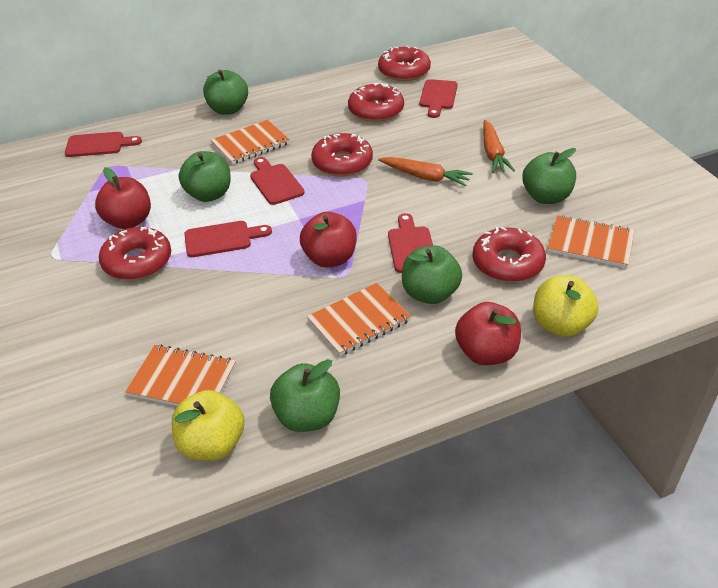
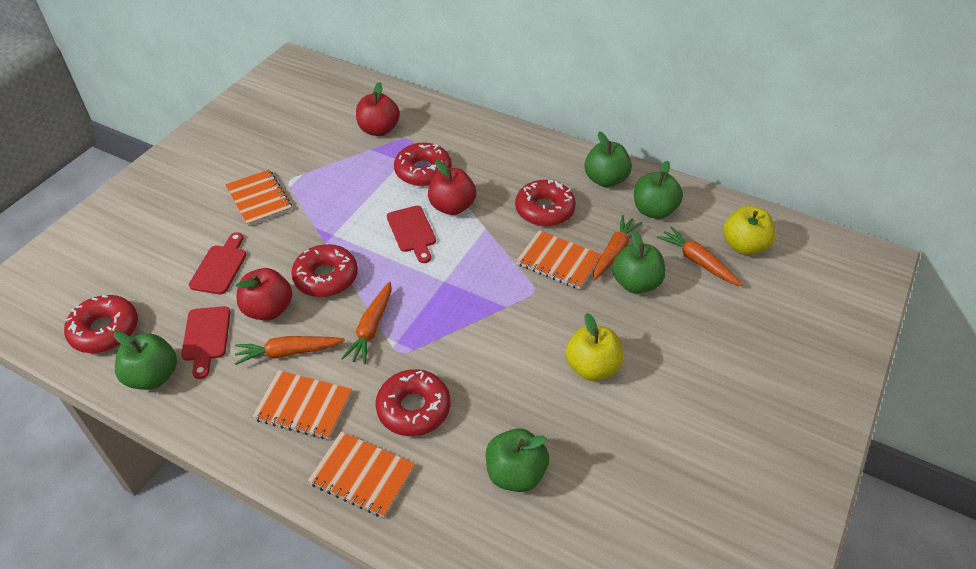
orange carrot: [378,157,473,186] [483,120,515,173] = 2 -> [235,336,345,365] [341,282,391,364] [593,215,643,281] [657,226,743,286] = 4
red cutting board: [65,132,142,157] [184,221,272,257] [250,157,305,205] [388,213,433,273] [419,79,458,118] = 5 -> [181,306,231,379] [189,232,247,294] [387,206,436,263] = 3

